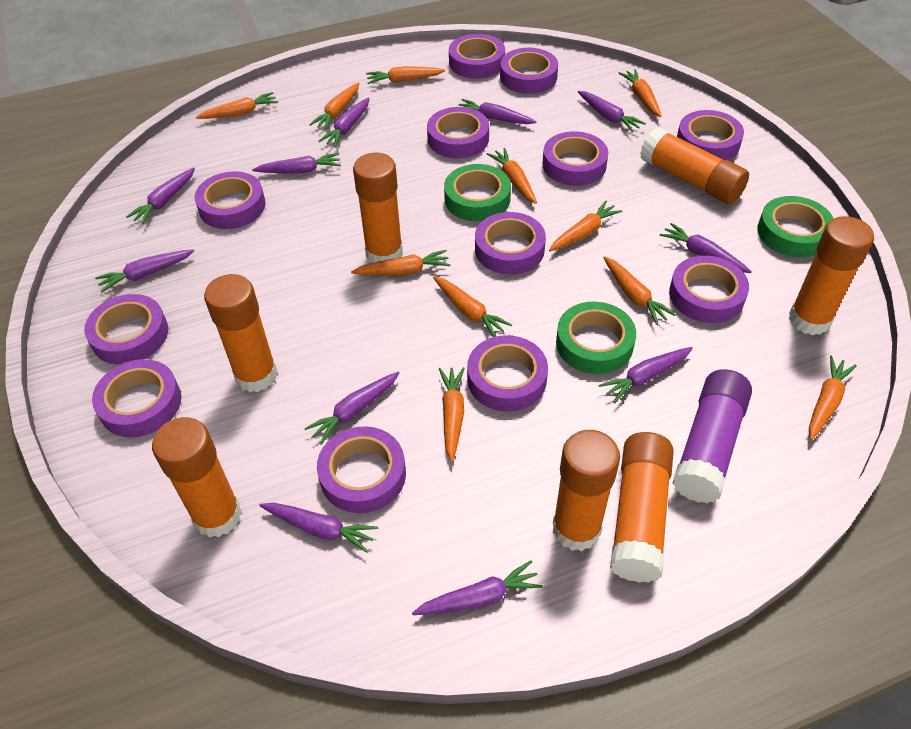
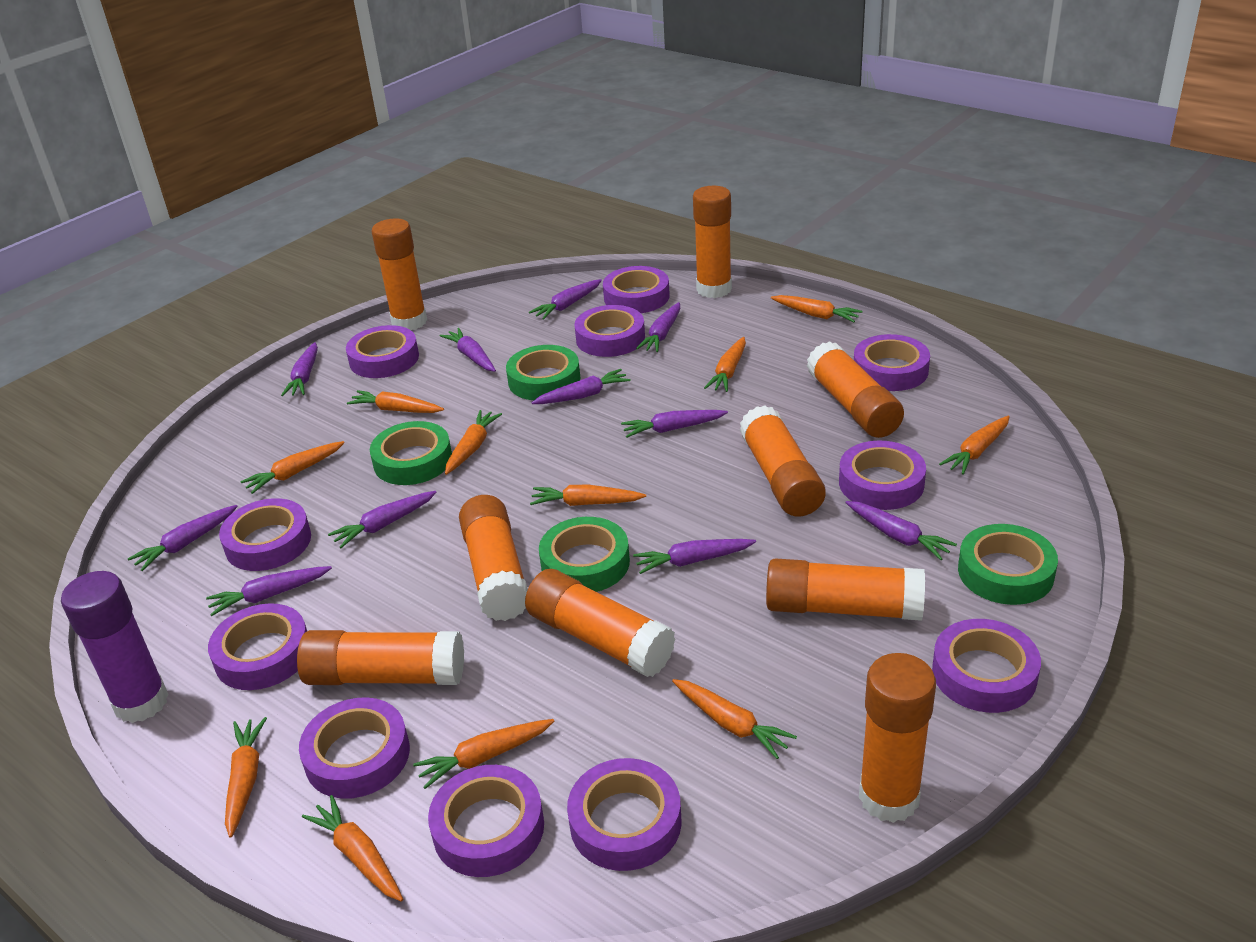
green tape: [444,164,511,221] [556,302,636,374] [757,196,834,257] = 3 -> [370,421,452,485] [506,345,580,400] [539,517,630,592] [958,524,1058,605] = 4
orange glue stick: [152,417,242,538] [204,274,277,392] [353,152,403,263] [553,430,620,551] [610,432,674,582] [640,127,749,204] [789,216,874,335] = 7 -> [297,630,464,685] [371,218,427,330] [459,495,528,621] [525,569,676,677] [693,186,732,298] [739,405,826,517] [766,558,925,621] [807,341,904,438] [859,653,936,823] = 9
purple tape: [84,294,168,365] [92,359,181,437] [195,171,265,229] [317,426,406,513] [427,107,489,159] [449,34,505,79] [467,335,548,412] [475,212,546,274] [500,48,558,94] [542,131,609,186] [669,256,749,323] [677,110,744,160] = 12 -> [208,603,307,690] [219,498,311,571] [299,697,410,799] [346,325,419,378] [428,765,544,877] [567,758,682,871] [574,305,645,357] [603,266,670,313] [839,441,926,510] [854,334,930,391] [932,619,1041,713] = 11

